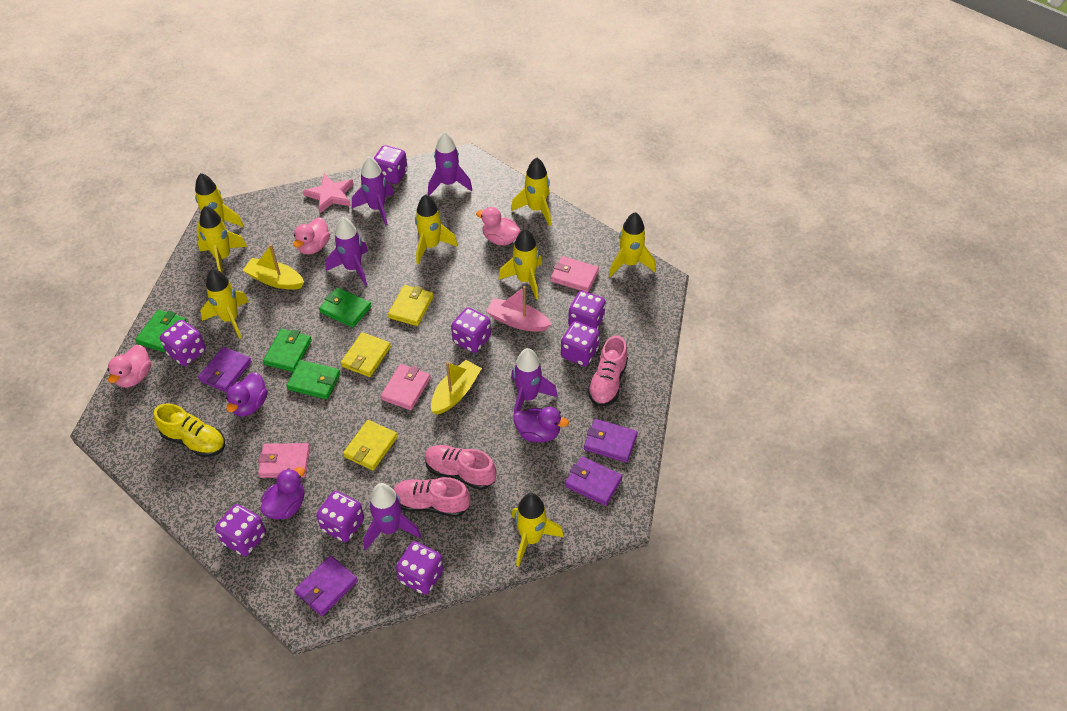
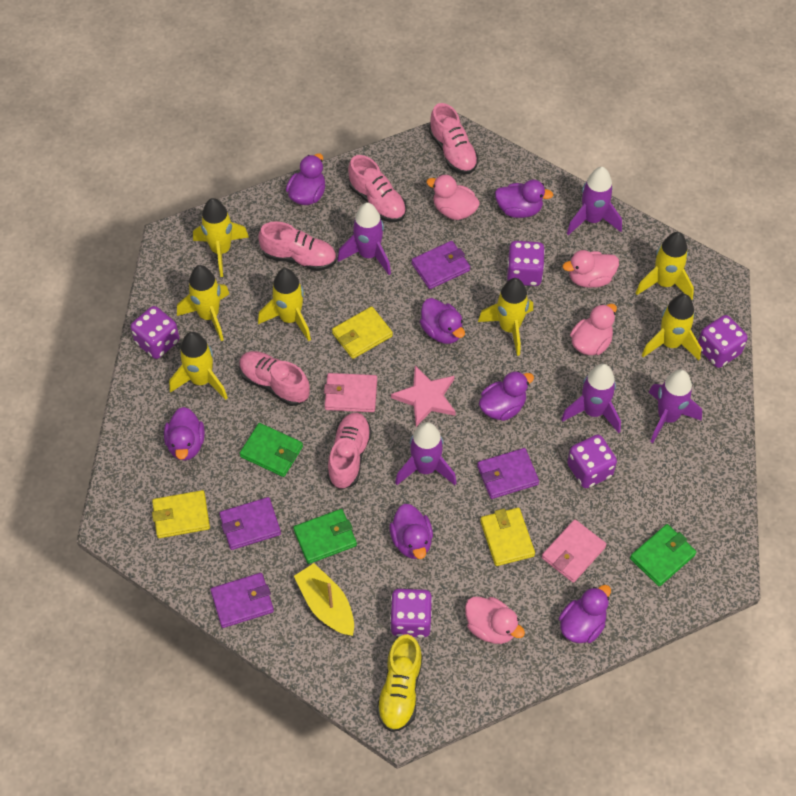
green wallet: [135,310,187,352] [263,329,312,372] [286,360,340,399] [319,288,371,328] = 4 -> [240,423,303,477] [293,509,357,564] [630,524,696,586] = 3
pink boat: [486,286,552,332] = 1 -> none = 0
pink duck: [107,345,151,388] [294,217,330,255] [476,207,521,246] = 3 -> [426,175,480,220] [465,597,525,644] [563,250,619,288] [570,304,617,355] = 4
pink shoe: [393,477,470,517] [425,445,497,490] [588,335,628,406] = 3 -> [239,351,310,406] [258,221,336,271] [327,412,372,489] [348,155,406,222] [429,103,479,174] = 5
pink wallet: [258,443,310,478] [381,364,431,410] [551,256,599,292] = 3 -> [324,373,377,412] [542,519,607,583] = 2
purple dice: [160,320,206,366] [215,504,266,556] [316,491,364,542] [373,145,407,184] [396,541,444,595] [451,308,491,353] [561,321,600,366] [568,291,606,330] = 8 -> [131,306,179,359] [390,589,433,638] [507,241,545,286] [567,435,617,488] [698,315,748,368] = 5
purple duck: [226,372,268,417] [260,467,305,519] [513,407,569,442] = 3 -> [164,407,205,461] [286,153,325,205] [389,504,433,559] [420,298,465,344] [479,371,534,421] [495,180,553,218] [559,585,611,643] = 7
yellow boat: [243,244,304,290] [431,360,482,415] = 2 -> [294,563,354,636] = 1
yellow rocket: [195,173,244,239] [198,206,247,273] [200,269,249,339] [415,194,458,264] [498,229,542,299] [511,157,551,226] [512,493,564,566] [609,212,656,277] = 8 -> [169,332,228,400] [177,265,229,341] [193,198,249,277] [258,268,311,341] [478,278,533,356] [636,232,694,300] [642,294,701,360] = 7

